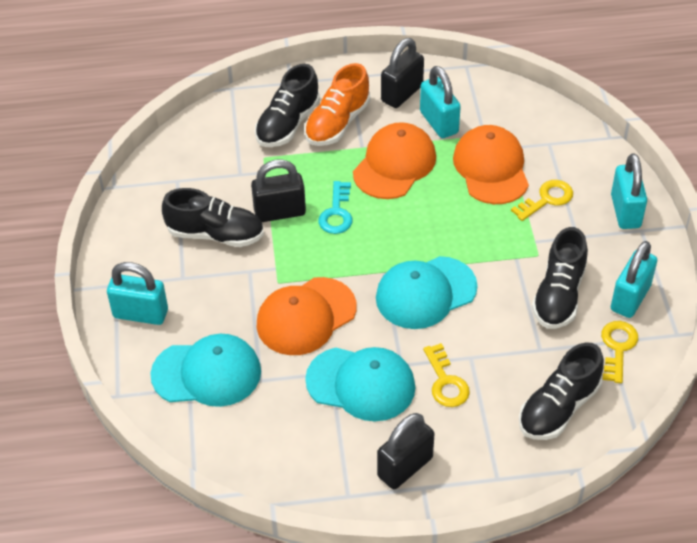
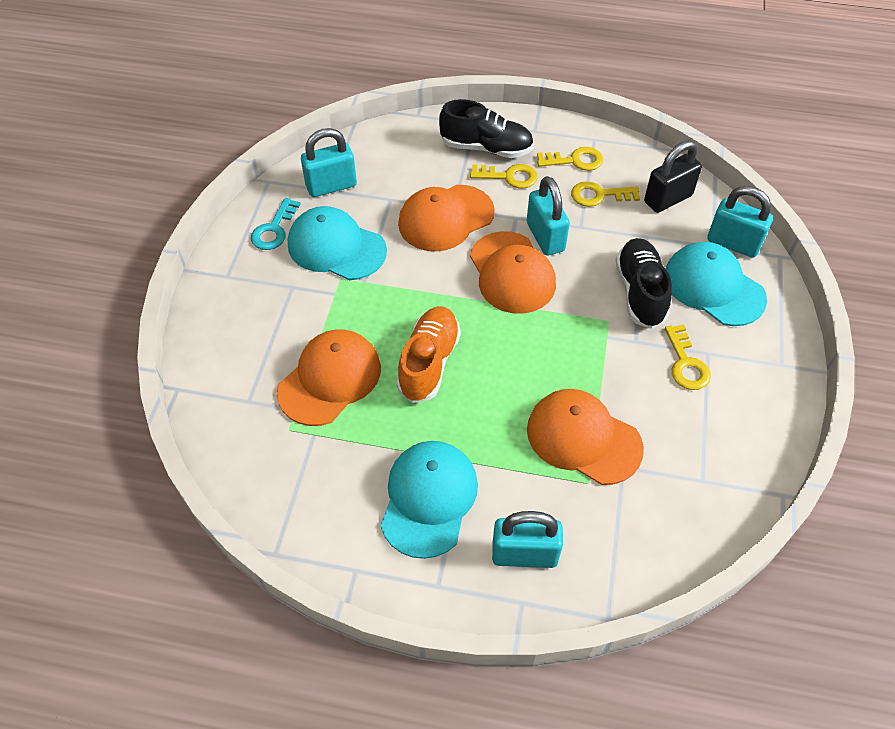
black padlock: [251,159,306,222] [377,413,434,489] [381,38,424,108] = 3 -> [644,140,702,213] = 1
black shoe: [162,188,264,247] [255,64,320,147] [519,342,604,440] [532,227,588,329] = 4 -> [439,99,534,158] [616,238,672,329] = 2
orange cap: [257,277,357,355] [353,122,436,199] [453,125,529,204] = 3 -> [277,330,381,426] [398,185,495,251] [470,231,556,314] [527,389,644,485] = 4
yellow key: [423,343,470,407] [511,180,573,221] [601,321,638,383] = 3 -> [470,164,538,188] [537,147,603,171] [571,181,640,207] [665,324,711,390] = 4

